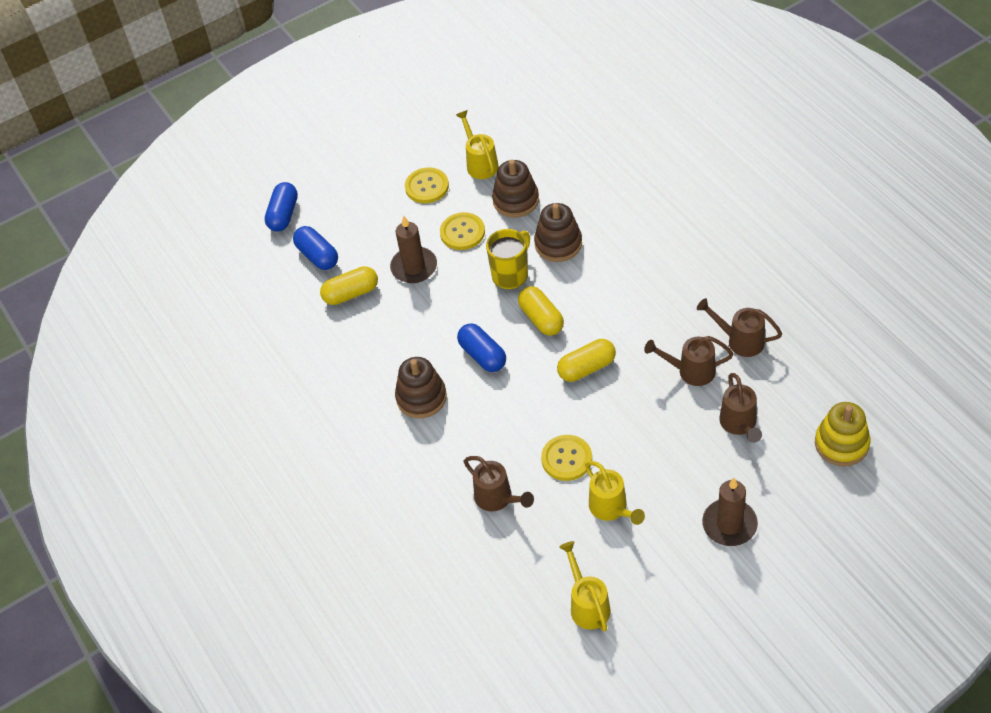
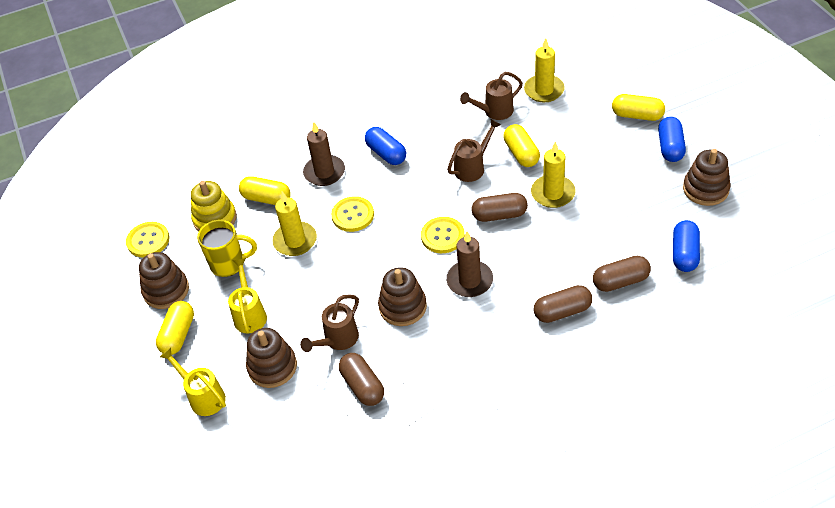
brown capsule: none = 0 -> [339,353,384,406] [472,193,528,222] [534,285,592,323] [593,256,651,292] = 4
brown stacking toy: [395,357,447,418] [492,160,539,218] [534,203,582,262] = 3 -> [139,252,189,309] [246,328,297,388] [378,267,427,326] [683,149,731,206] = 4
brown watering can: [464,456,534,512] [644,336,733,386] [697,298,782,357] [719,373,762,443] = 4 -> [300,294,359,352] [447,119,501,182] [460,72,523,120] = 3
yellow candle: none = 0 -> [272,192,317,256] [524,38,565,102] [531,141,575,208] = 3
yellow capsule: [320,266,378,305] [518,286,564,336] [557,339,616,382] = 3 -> [156,301,194,355] [239,176,291,205] [503,124,540,167] [612,94,665,121] = 4
yellow watering can: [456,110,499,179] [559,541,611,631] [585,461,645,525] = 3 -> [160,347,226,416] [228,258,267,334] = 2

